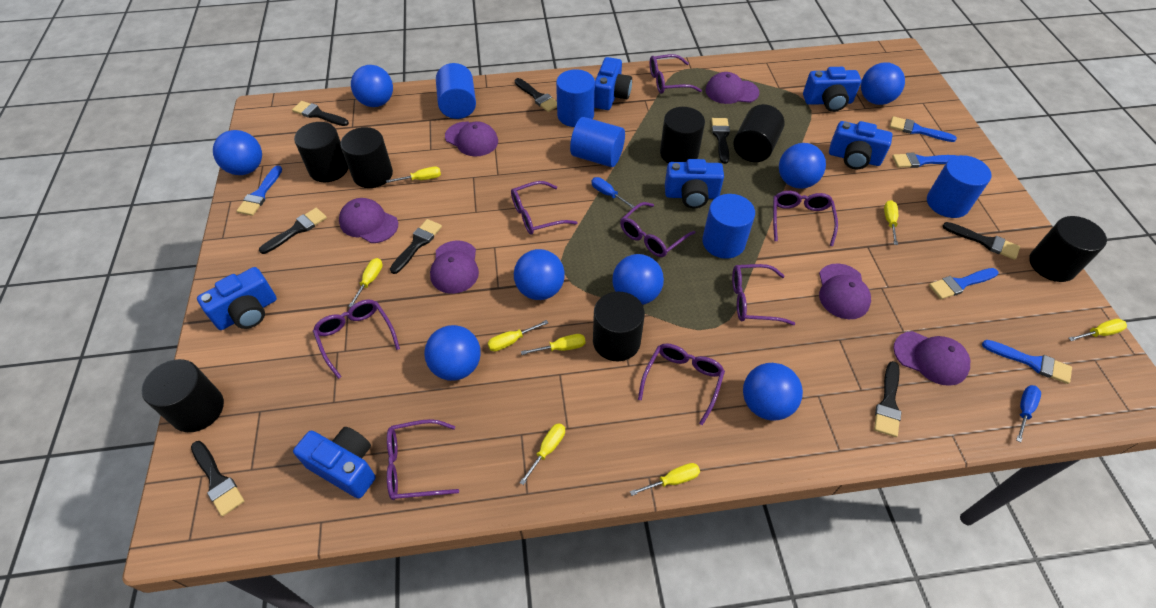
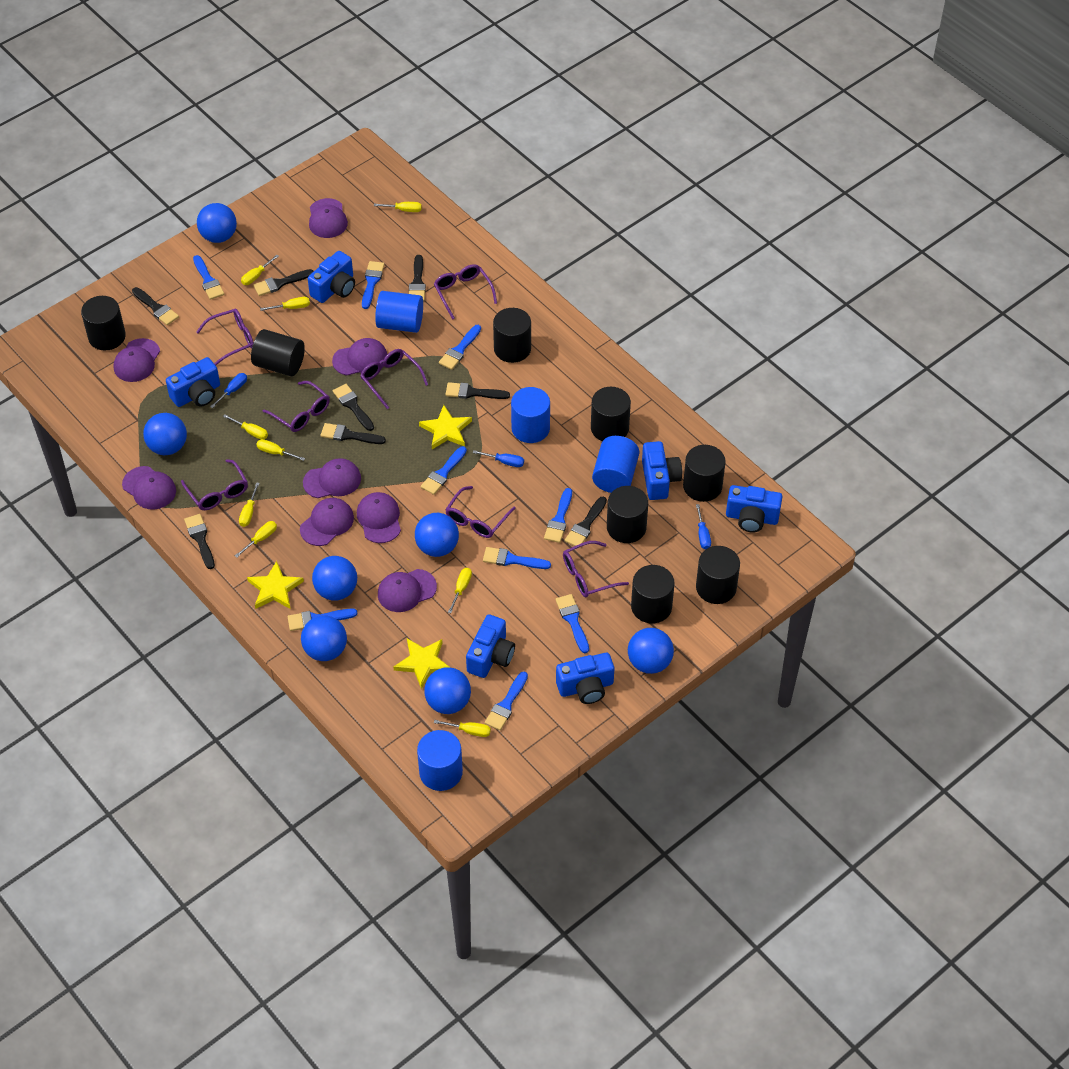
black cylinder: [142,359,224,432] [294,122,348,182] [341,127,393,188] [593,292,645,361] [660,107,705,163] [733,104,785,162] [1029,216,1107,282] = 7 -> [81,296,126,351] [251,329,305,376] [493,308,531,363] [591,387,631,441] [607,486,648,543] [631,565,675,623] [683,445,726,502] [696,546,740,604] = 8
blue ball: [213,130,262,175] [351,65,393,107] [424,325,481,381] [514,249,565,300] [612,254,664,305] [743,363,803,421] [779,143,826,189] [861,62,905,105] = 8 -> [143,413,187,455] [197,203,237,243] [301,616,347,661] [312,556,357,601] [415,513,459,557] [424,667,471,714] [628,628,674,674] = 7
blue brush: [237,166,282,216] [890,116,957,142] [892,153,957,168] [929,268,998,299] [982,340,1072,384] = 5 -> [193,255,224,300] [288,608,357,631] [362,261,385,309] [421,446,467,495] [439,325,481,370] [483,547,551,569] [485,672,528,731] [544,488,572,543] [556,594,589,653] = 9
blue cylinder: [436,63,476,119] [556,69,595,127] [570,117,625,167] [702,194,755,259] [927,155,991,218] = 5 -> [375,291,423,333] [417,730,463,791] [511,387,550,443] [592,436,639,493] = 4
blue screwdriver: [591,177,635,208] [1016,385,1041,442] = 2 -> [210,373,247,408] [473,450,524,467] [696,504,711,549] = 3
purple cap: [339,198,398,243] [430,240,479,294] [445,121,498,157] [705,72,759,104] [819,263,871,319] [893,331,970,386] = 6 -> [114,338,160,382] [122,466,176,509] [300,498,354,546] [303,458,361,498] [309,198,348,238] [332,338,387,376] [357,492,401,543] [378,569,437,612] = 8
purple glasses: [313,300,400,379] [387,419,459,500] [511,181,578,235] [620,202,695,257] [638,343,725,425] [650,54,702,94] [732,264,795,325] [773,191,838,246] = 8 -> [181,459,248,510] [196,309,254,365] [262,381,330,432] [360,349,428,409] [434,264,497,320] [445,486,516,538] [563,541,629,597] = 7
yellow screwdriver: [348,258,383,307] [386,167,441,183] [488,320,548,351] [520,423,565,485] [521,334,586,355] [630,463,700,496] [884,200,898,245] [1069,319,1127,341] = 8 -> [223,415,268,439] [235,521,277,557] [239,482,260,527] [241,255,279,285] [256,439,305,461] [260,297,310,311] [374,202,422,212] [434,720,491,737] [448,568,472,613] = 9
yellow star: none = 0 -> [247,561,304,609] [394,638,451,689] [419,405,472,449] = 3

